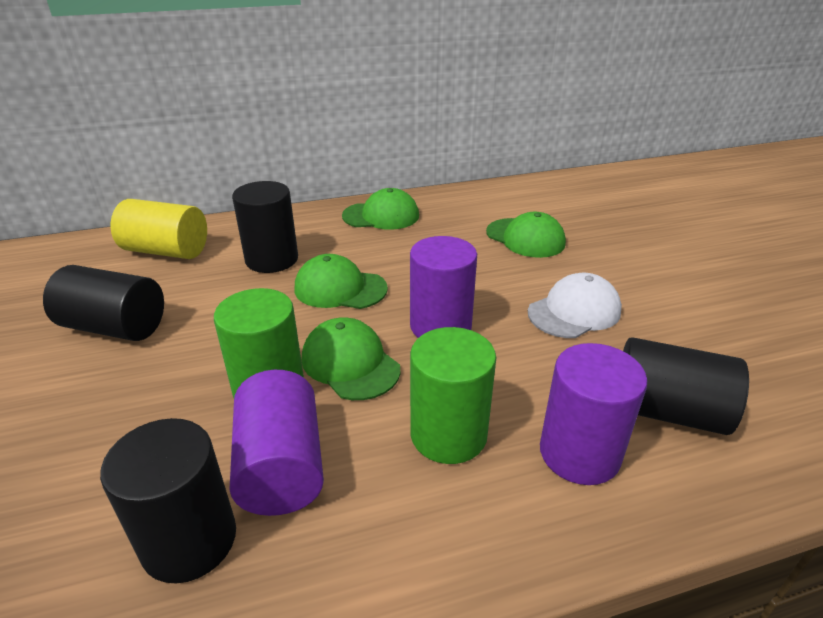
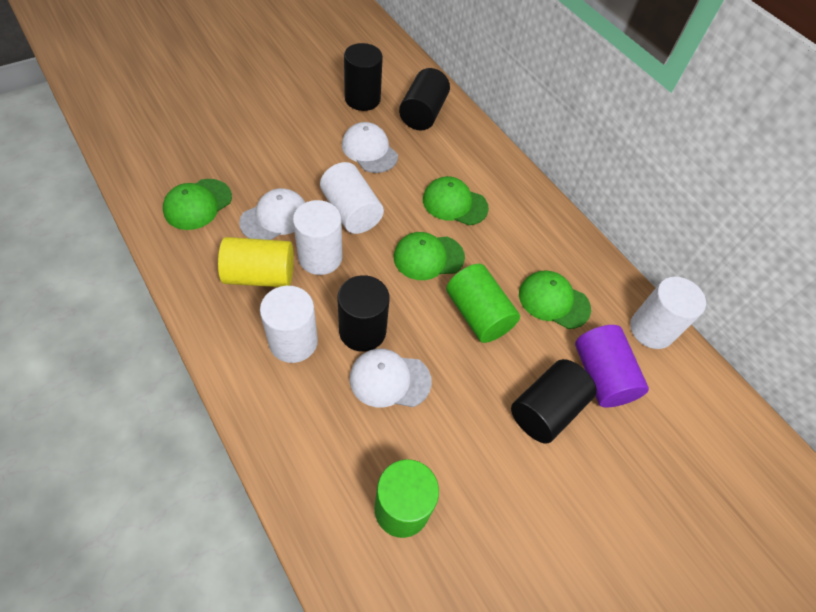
purple cylinder: [229,370,324,516] [410,236,477,338] [540,343,647,485] = 3 -> [575,325,649,407] = 1
white cap: [528,273,622,338] = 1 -> [239,188,305,240] [342,122,398,173] [350,348,432,408] = 3
white cylinder: none = 0 -> [260,286,318,363] [293,200,342,275] [320,162,384,234] [630,277,706,349] = 4

